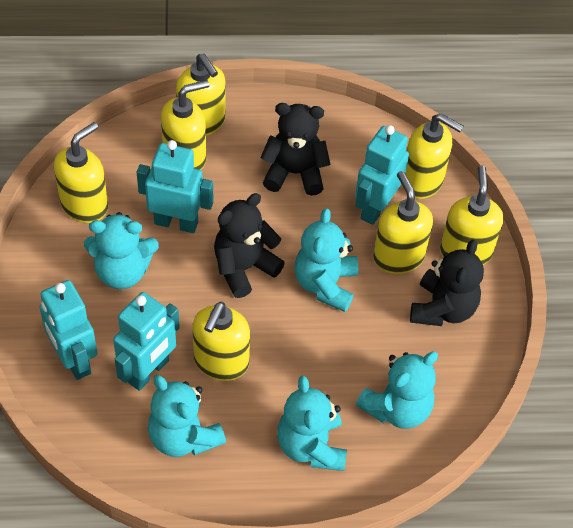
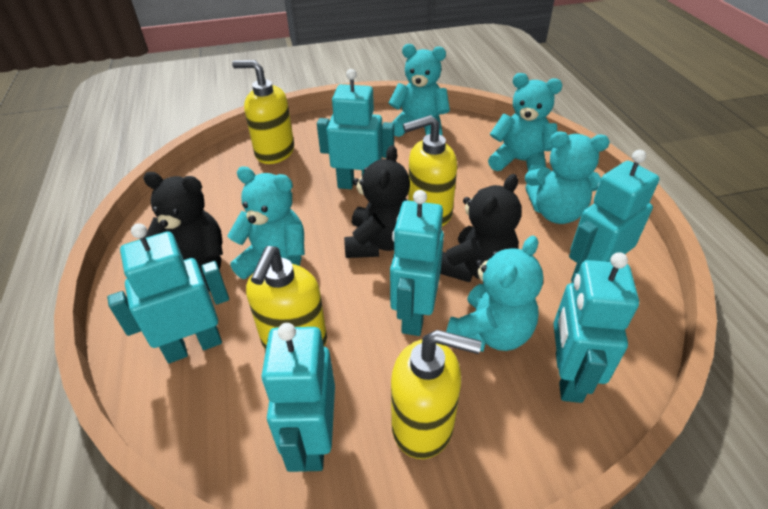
turquoise robot: [40,280,98,380] [113,292,180,391] [137,140,213,233] [355,125,409,225] = 4 -> [107,223,229,363] [261,323,335,472] [317,69,394,189] [390,190,444,336] [553,252,639,403] [569,150,659,281] = 6
yellow soap dispenser: [54,122,108,223] [161,80,209,170] [176,54,226,136] [193,302,250,381] [373,171,433,274] [403,113,464,199] [440,165,503,265] = 7 -> [232,60,294,164] [246,246,327,350] [391,330,482,459] [403,115,457,226] = 4

